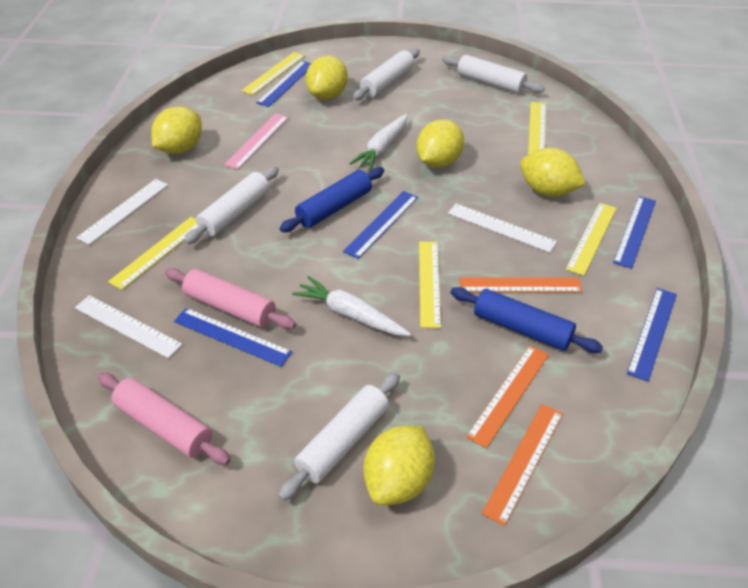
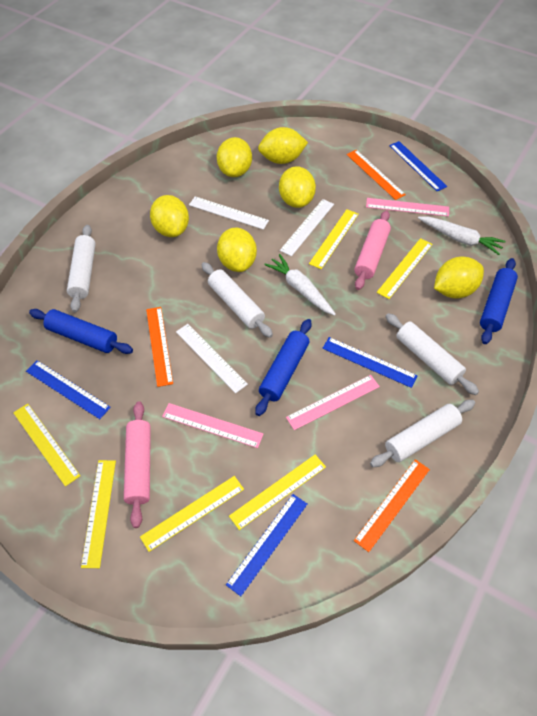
blue rolling pin: [280,167,384,232] [450,287,603,353] = 2 -> [29,309,133,354] [255,319,312,416] [480,258,518,344] = 3
blue ruler: [174,308,292,367] [256,61,311,107] [343,191,418,259] [613,196,656,269] [627,288,677,382] = 5 -> [26,360,111,419] [226,494,308,596] [322,337,418,388] [389,141,447,191] = 4
pink ruler: [224,113,289,169] = 1 -> [162,403,263,448] [286,375,380,430] [366,198,449,217] = 3
yellow lemon: [151,106,202,154] [306,56,348,100] [363,426,435,505] [416,119,464,168] [520,148,586,197] = 5 -> [150,195,189,237] [217,137,252,177] [217,228,257,272] [258,127,308,164] [279,166,316,208] [434,257,484,298] = 6
yellow ruler: [108,217,198,290] [241,52,305,95] [419,241,441,328] [528,102,546,155] [566,203,617,276] = 5 -> [13,404,80,487] [81,460,116,568] [140,476,244,552] [229,454,326,530] [309,209,359,269] [377,238,433,299] = 6

